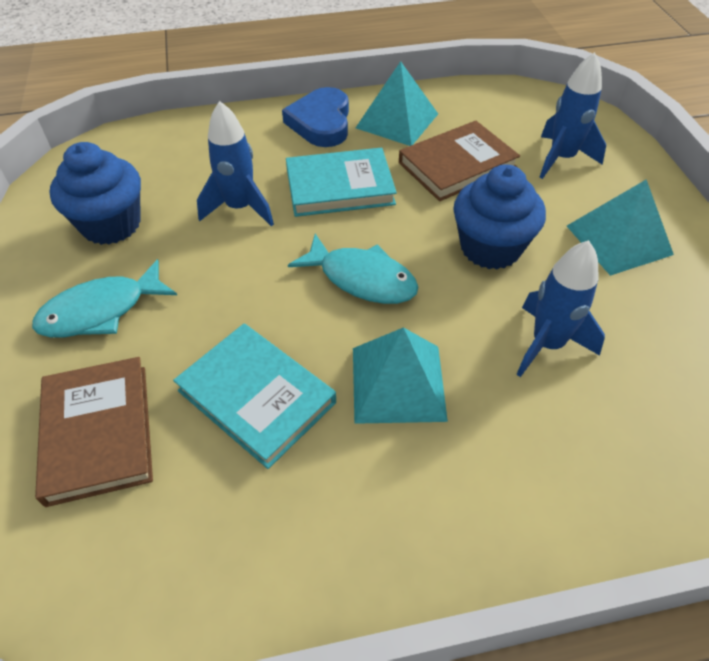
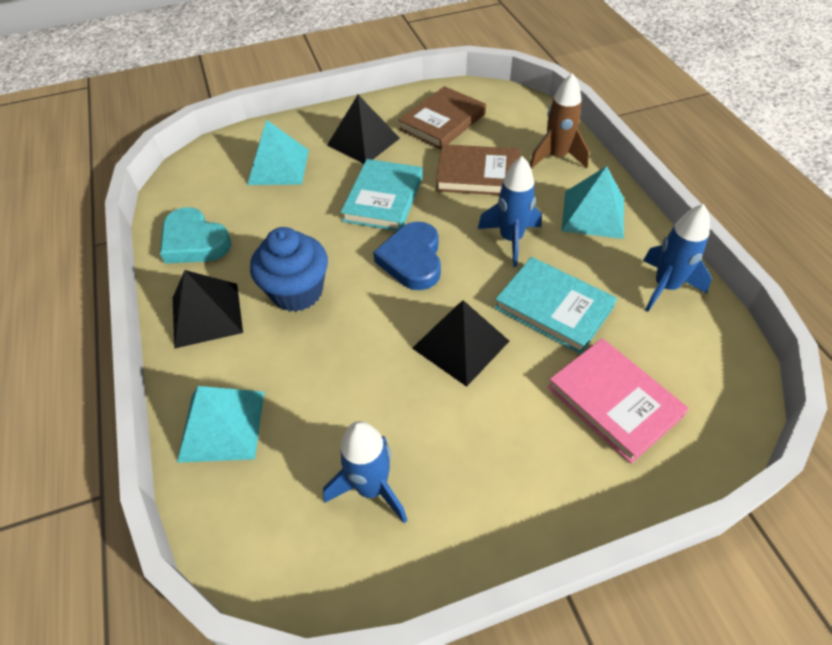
black pyramid: none = 0 -> [173,270,243,349] [327,95,400,164] [412,300,509,387] = 3
blue cupcake: [50,142,141,245] [453,164,546,269] = 2 -> [250,227,328,312] = 1
brown rocket: none = 0 -> [530,73,589,169] = 1
pink book: none = 0 -> [548,338,689,464] = 1
turquoise fish: [32,259,177,338] [288,234,418,304] = 2 -> none = 0
turquoise heart: none = 0 -> [160,207,232,264] = 1

